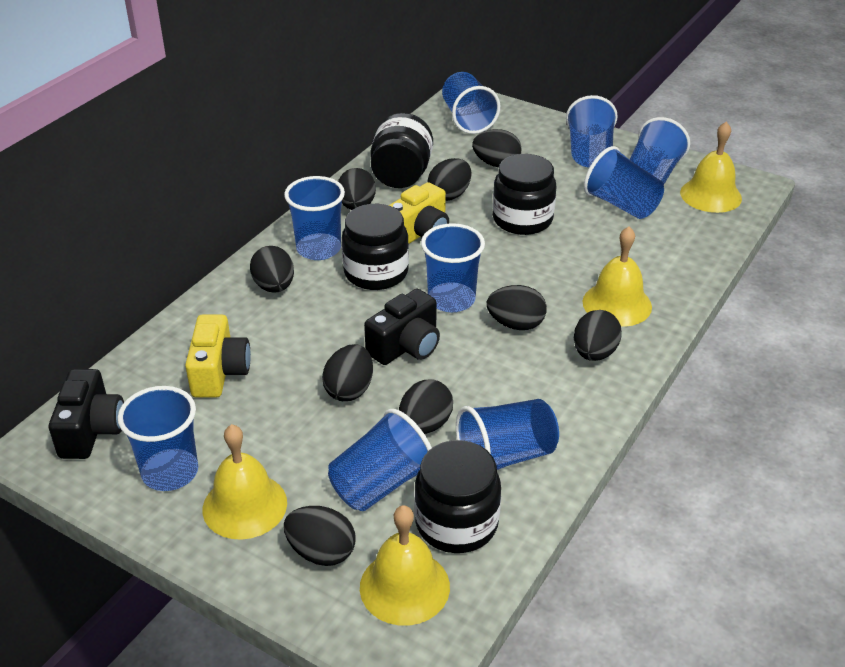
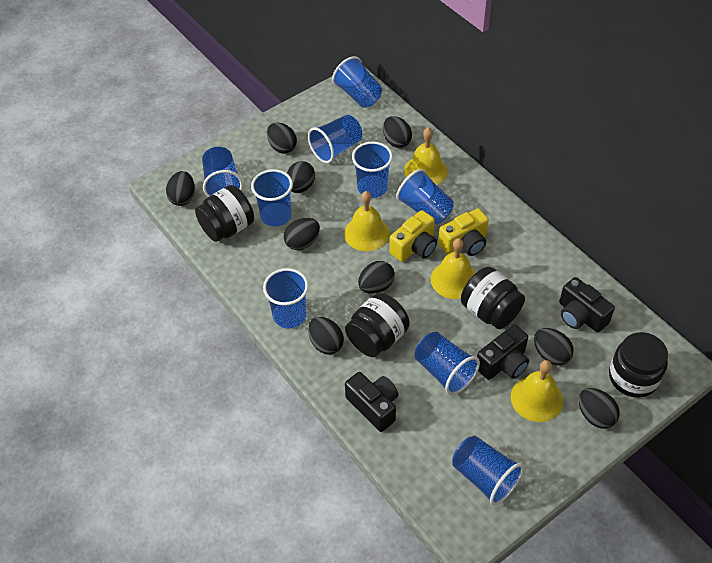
black camera: [49,369,124,459] [364,289,440,365] = 2 -> [345,372,399,432] [477,324,529,380] [559,277,615,332] = 3

